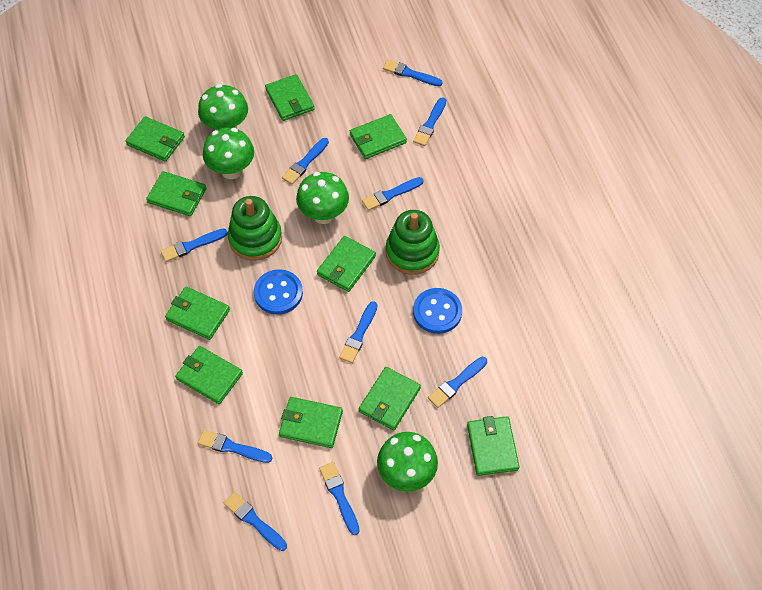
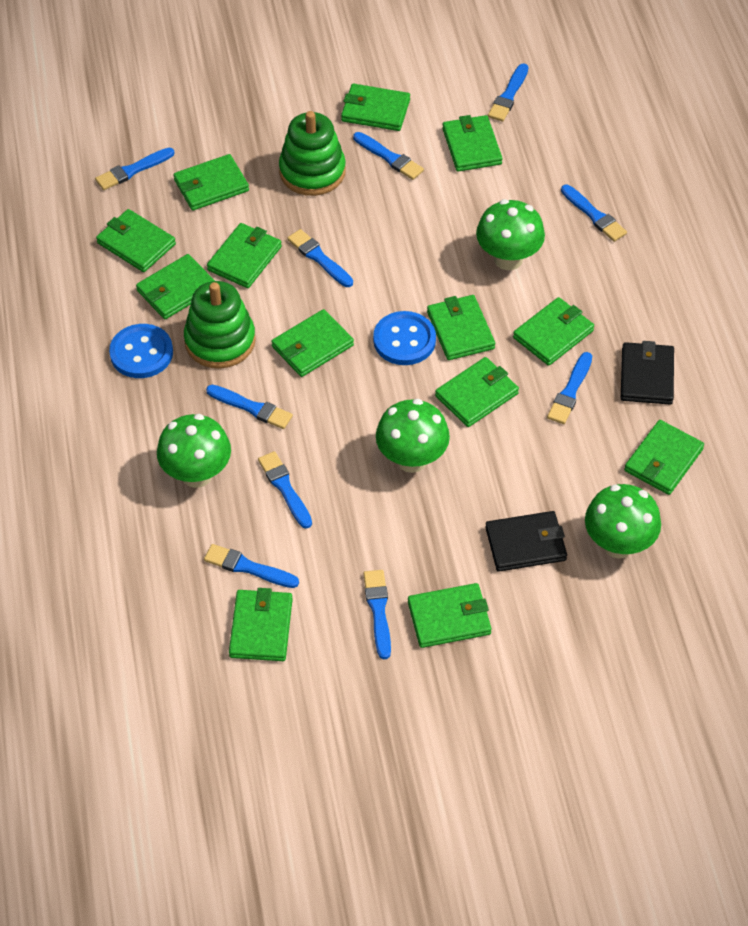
black wallet: none = 0 -> [485,511,567,572] [621,341,674,404] = 2
green wallet: [125,116,185,162] [146,171,206,216] [165,287,230,340] [175,346,243,404] [265,74,315,121] [279,397,343,448] [317,236,376,292] [350,114,407,159] [359,367,421,430] [467,416,519,476] = 10 -> [96,209,176,272] [136,254,215,319] [173,154,249,211] [207,223,282,288] [229,588,293,661] [271,309,354,377] [341,84,410,131] [408,583,492,648] [427,295,495,360] [435,357,519,427] [442,115,502,172] [513,297,594,366] [624,420,704,495] = 13

